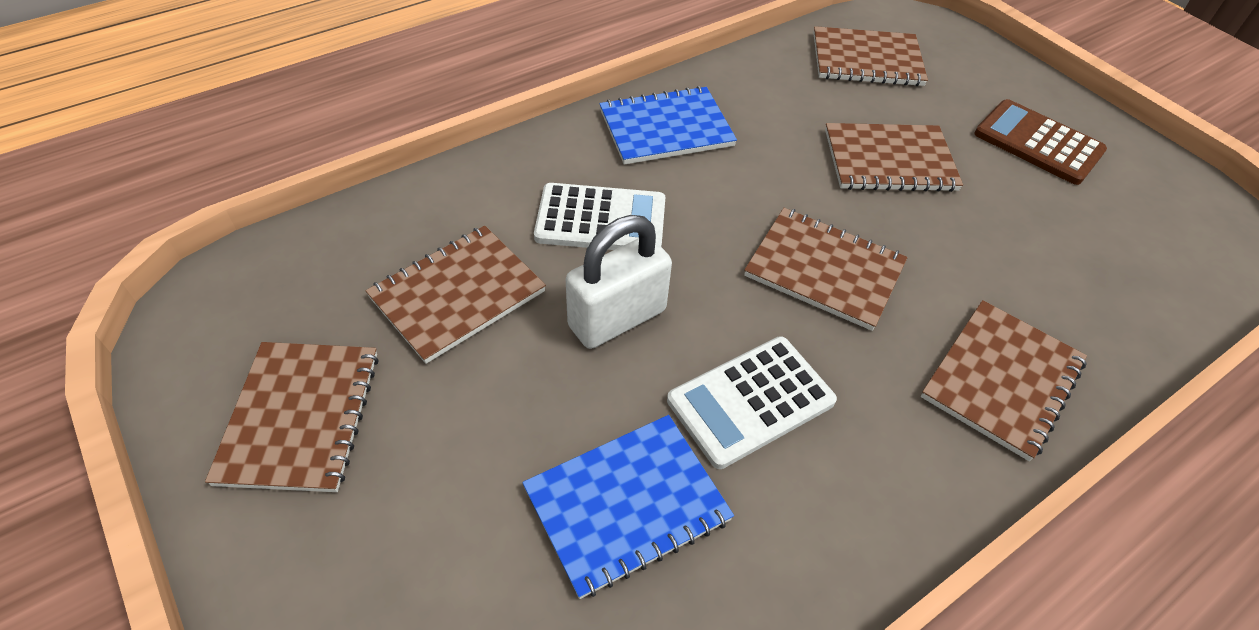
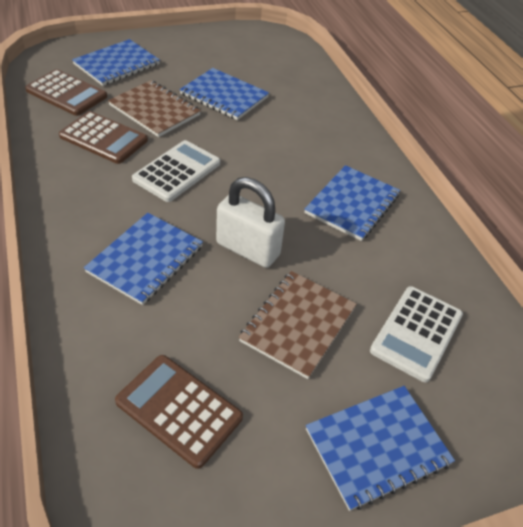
blue notebook: [522,415,734,599] [599,86,737,165] = 2 -> [72,39,160,86] [84,213,203,305] [180,68,269,120] [304,165,400,241] [306,386,455,511] = 5
brown calculator: [975,99,1107,185] = 1 -> [25,69,107,116] [59,111,148,164] [115,355,243,469] = 3
brown notebook: [205,342,379,492] [365,225,546,364] [744,208,908,331] [813,26,928,86] [825,123,963,192] [921,300,1087,461] = 6 -> [108,80,201,137] [239,271,357,379] = 2

